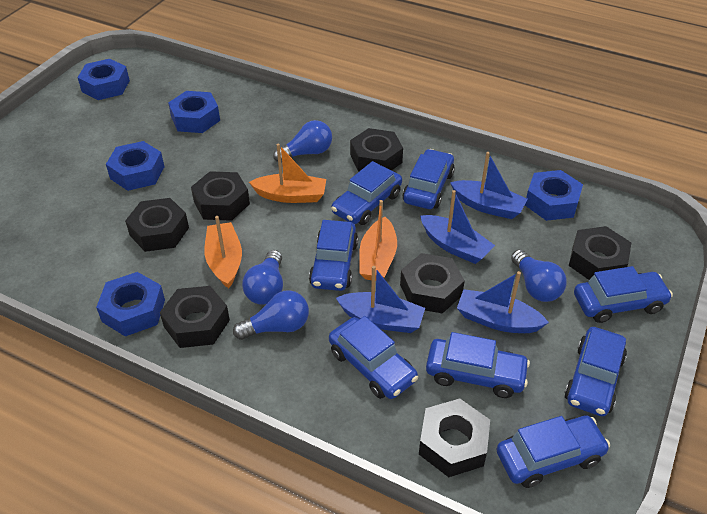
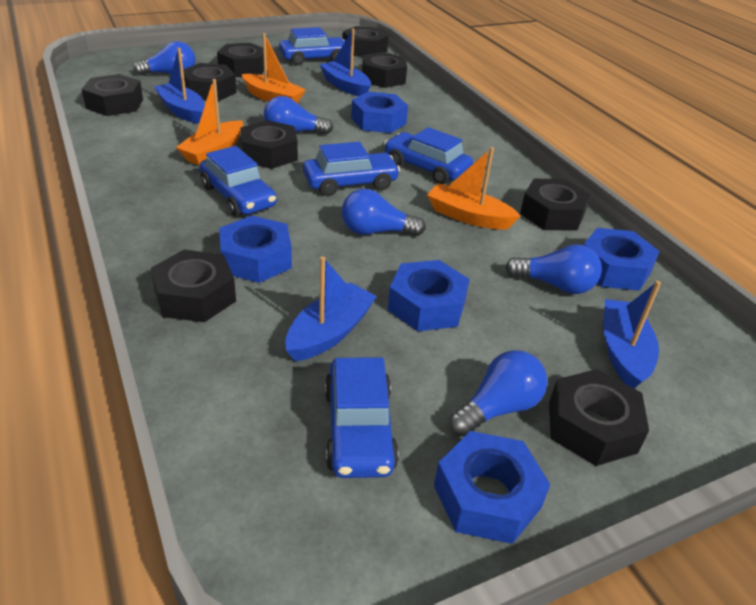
black nut: [125,198,189,252] [160,286,230,348] [191,171,250,221] [350,128,403,172] [400,253,465,314] [419,398,490,477] [569,226,631,280] = 7 -> [82,74,143,116] [151,250,236,322] [183,63,237,101] [217,43,264,77] [240,120,298,169] [343,26,389,57] [362,52,407,88] [520,179,591,231] [549,369,649,466] = 9
blue car: [309,220,358,291] [329,316,418,399] [331,161,402,225] [403,149,455,209] [426,332,530,398] [497,416,610,488] [564,327,627,416] [574,266,673,323] = 8 -> [199,146,277,217] [279,27,345,65] [303,142,400,196] [325,358,399,478] [384,127,473,184] = 5
blue light bulb: [233,290,309,340] [242,250,283,305] [273,120,332,163] [511,249,567,302] = 4 -> [133,41,195,76] [264,96,333,135] [342,189,426,236] [449,350,548,437] [505,244,602,294] = 5

